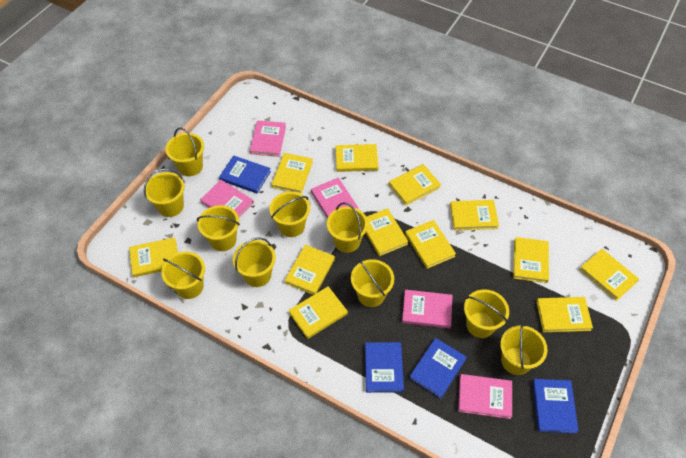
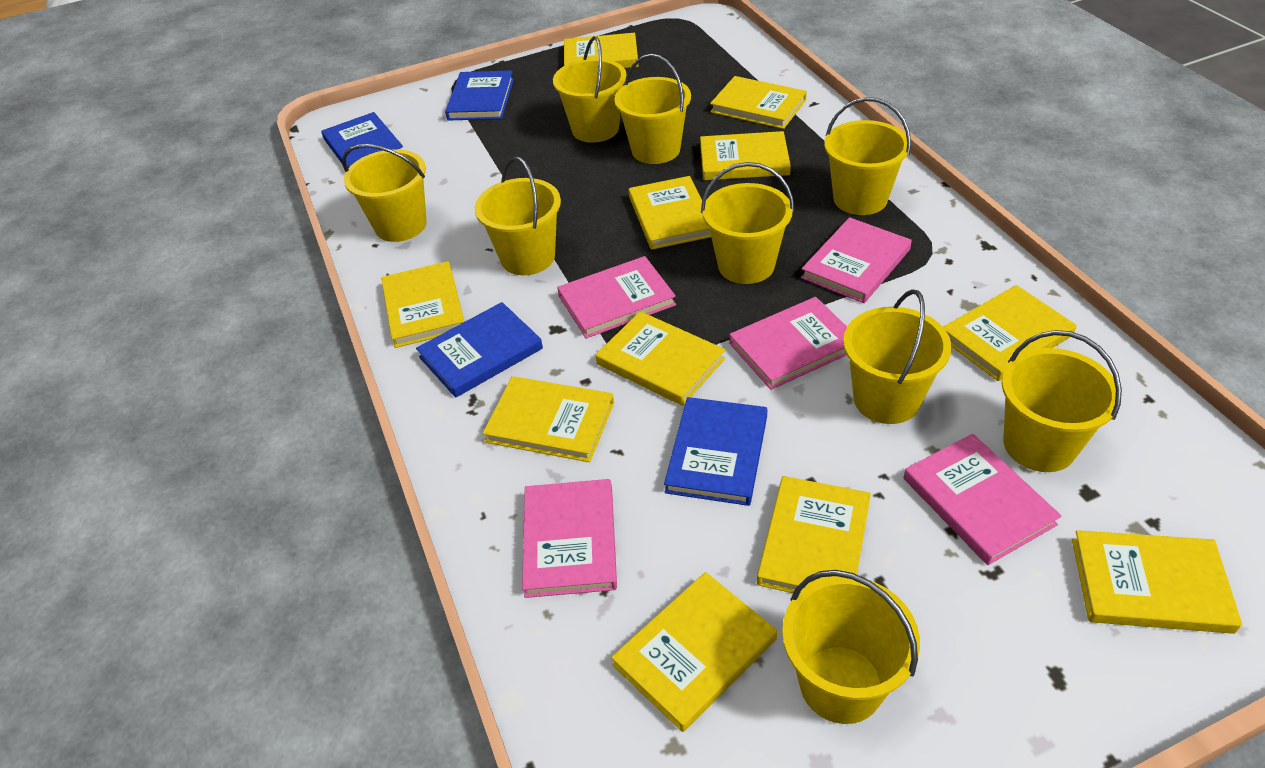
yellow book: [129,237,178,277] [271,153,313,194] [284,245,335,295] [289,286,348,339] [335,144,378,172] [366,208,408,256] [389,164,441,206] [405,220,456,269] [450,200,499,231] [513,237,549,283] [536,297,593,332] [579,249,639,301] = 12 -> [381,261,465,348] [483,376,614,462] [564,33,638,68] [596,311,725,406] [611,572,777,732] [629,176,711,250] [700,131,791,180] [710,76,807,129] [757,476,871,593] [943,285,1077,381] [1072,530,1242,634] = 11
yellow bucket: [144,168,185,217] [161,252,205,299] [165,128,204,176] [197,205,240,251] [233,238,276,287] [269,192,310,237] [327,202,368,253] [351,259,394,307] [464,289,509,338] [500,322,548,375] = 10 -> [342,144,427,242] [475,157,561,275] [553,36,627,143] [614,54,691,164] [701,162,794,284] [782,570,920,724] [824,97,911,215] [843,289,952,424] [1002,330,1122,472] = 9

